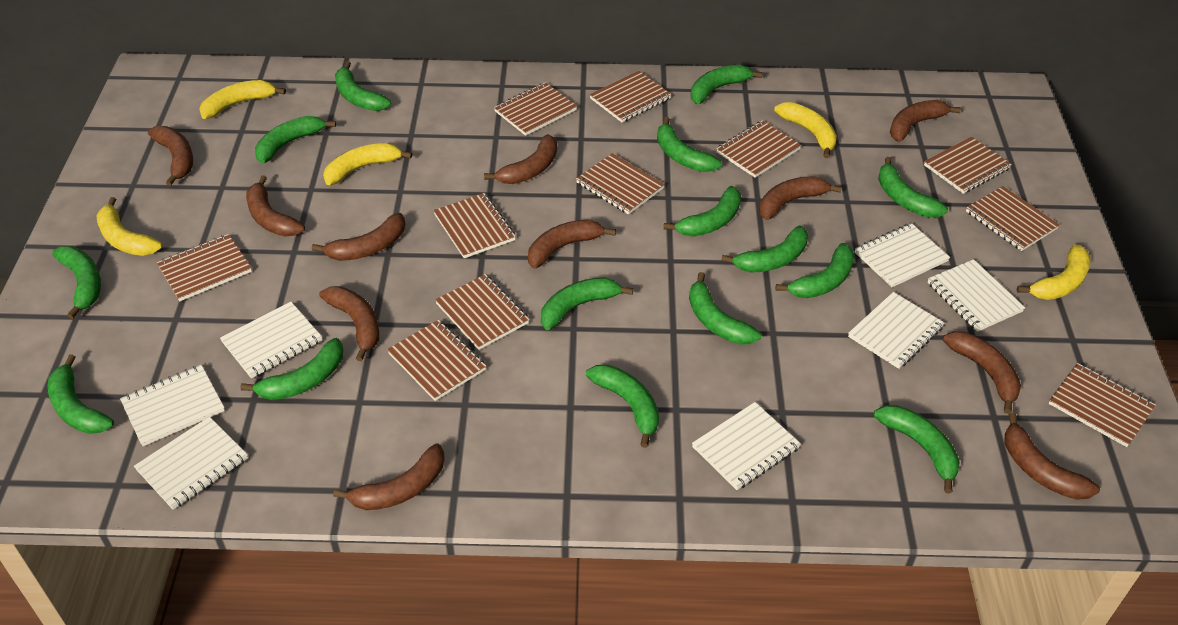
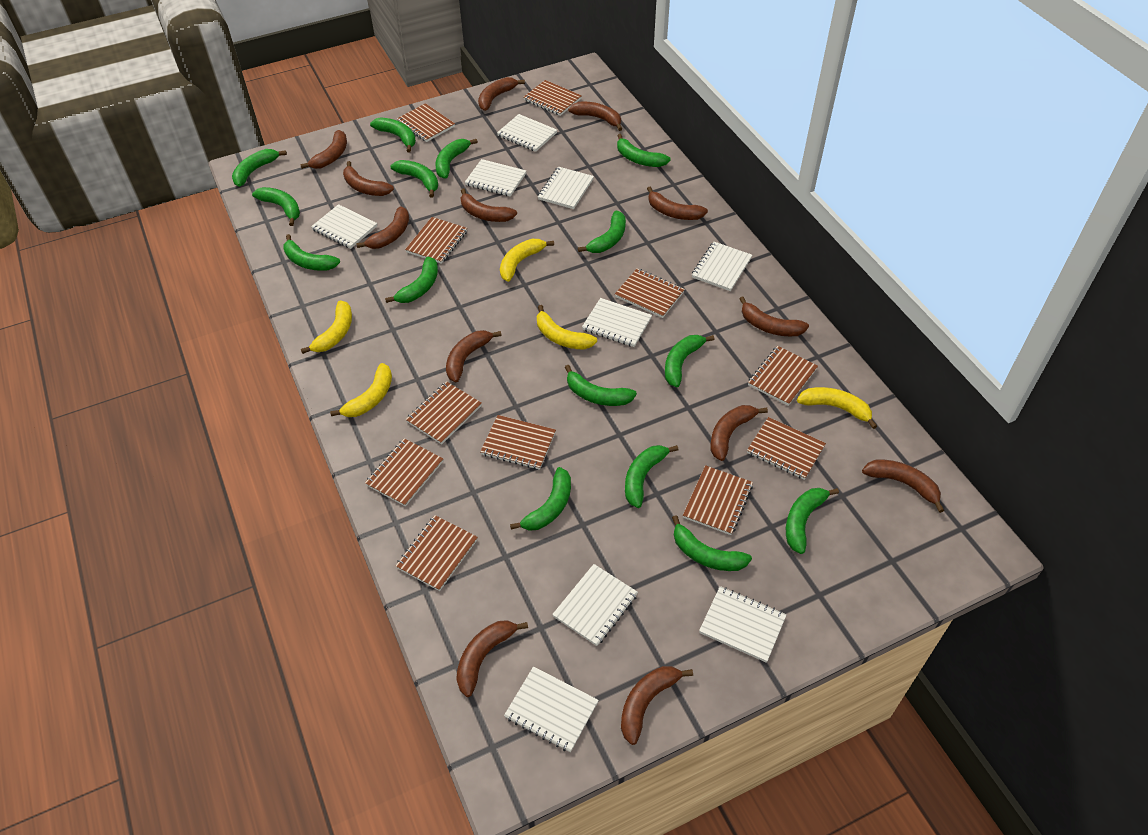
brown banana: [148,126,193,186] [246,175,305,237] [312,213,405,261] [319,286,379,361] [333,443,445,510] [484,134,557,184] [528,220,616,269] [759,176,842,220] [890,100,961,142] [943,331,1021,414] [1005,413,1100,500] = 11 -> [300,130,347,169] [343,161,394,196] [356,206,409,249] [446,330,502,382] [456,620,528,697] [461,188,517,222] [478,77,525,111] [568,101,622,131] [621,666,693,745] [647,187,708,220] [710,405,768,461] [739,296,809,336] [862,460,944,513] = 13
white notebook: [120,365,225,446] [134,416,248,510] [220,302,322,379] [692,402,801,490] [848,292,944,369] [855,223,950,287] [927,259,1025,332] = 7 -> [311,204,377,249] [465,159,526,197] [497,114,557,152] [504,666,599,752] [538,167,594,209] [552,564,638,646] [582,298,652,347] [692,242,752,291] [699,586,787,663] = 9

